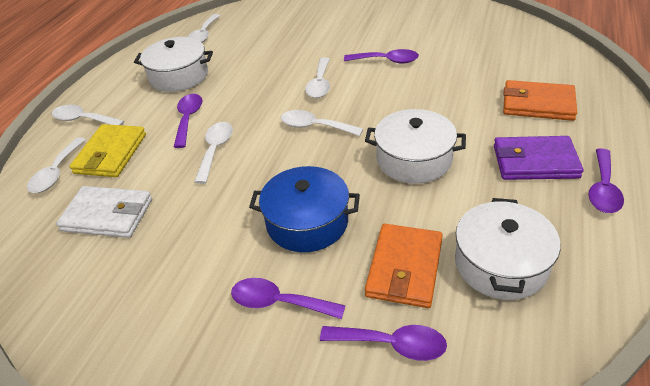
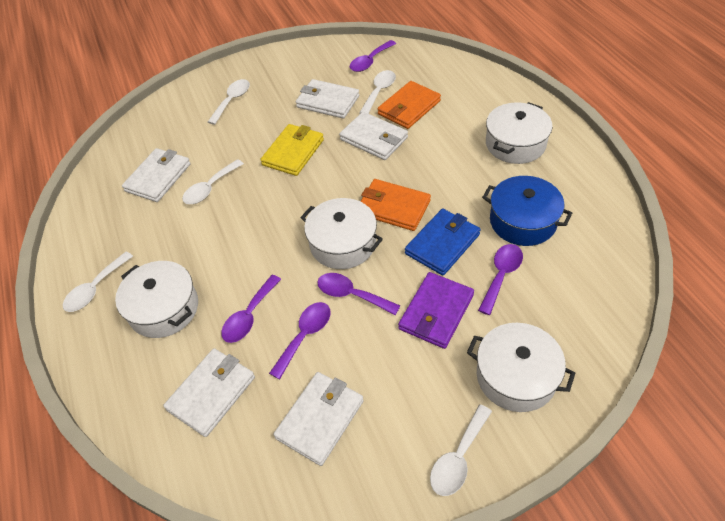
blue wallet: none = 0 -> [405,209,481,276] = 1
white pot: [134,37,213,92] [365,109,466,184] [455,198,560,300] = 3 -> [115,261,198,338] [301,198,383,269] [467,323,575,412] [486,102,553,164] = 4
white spoon: [27,137,86,193] [52,105,124,125] [187,14,220,43] [194,122,233,184] [281,110,363,136] [305,57,330,98] = 6 -> [63,252,133,312] [182,159,244,204] [208,79,250,125] [359,70,396,114] [430,404,492,496] = 5
white wallet: [56,186,152,238] = 1 -> [122,148,191,202] [163,348,255,437] [273,372,364,466] [296,79,359,119] [339,112,408,160] = 5

